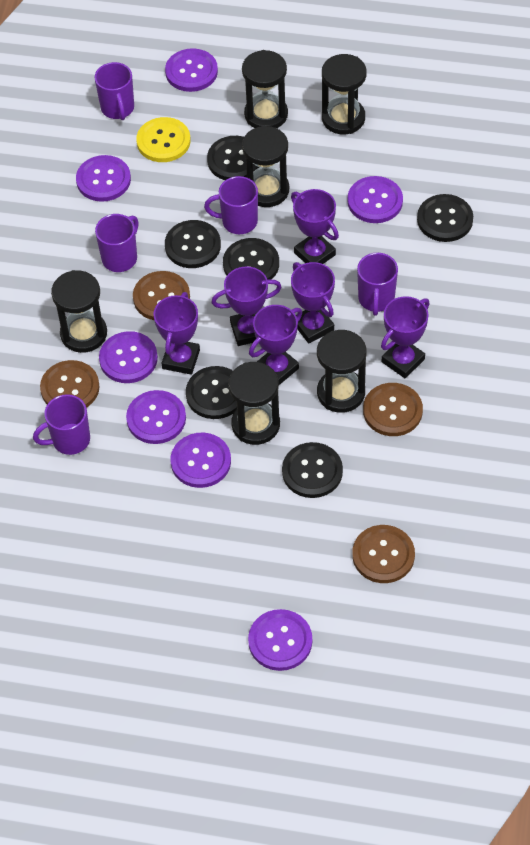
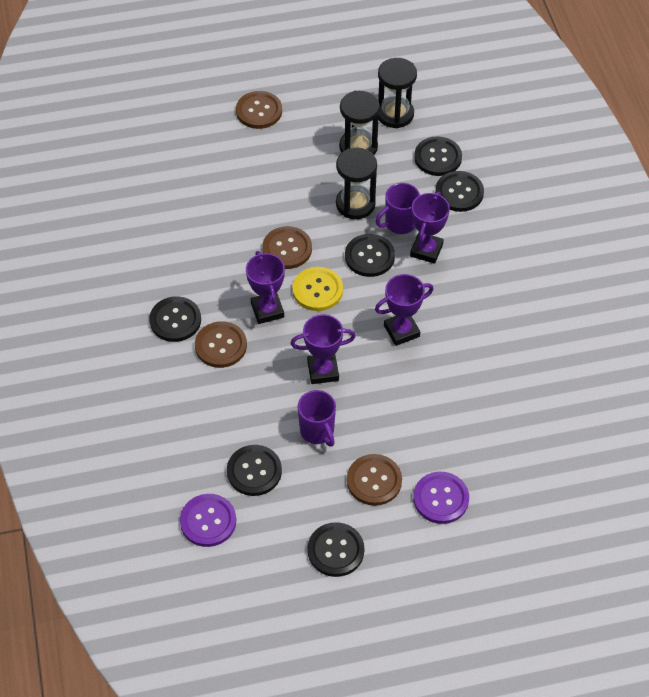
black hourglass: [51,270,107,353] [228,362,280,445] [242,50,288,128] [242,126,289,207] [317,330,366,413] [322,54,367,134] = 6 -> [336,148,377,219] [339,91,380,155] [378,58,417,128] = 3
purple button: [76,155,131,202] [99,331,158,383] [126,390,186,444] [165,48,218,92] [171,433,231,488] [248,609,312,671] [347,176,403,223] = 7 -> [180,494,236,547] [413,472,469,524] = 2
purple mug: [33,394,90,455] [94,62,134,120] [95,214,138,272] [204,176,258,234] [357,253,398,316] = 5 -> [298,390,336,447] [376,183,420,234] = 2
purple trophy: [153,292,200,375] [212,266,282,346] [249,305,302,385] [291,189,339,264] [291,262,335,344] [381,296,429,378] = 6 -> [246,251,285,324] [290,314,356,384] [375,274,433,346] [410,192,450,264] = 4

